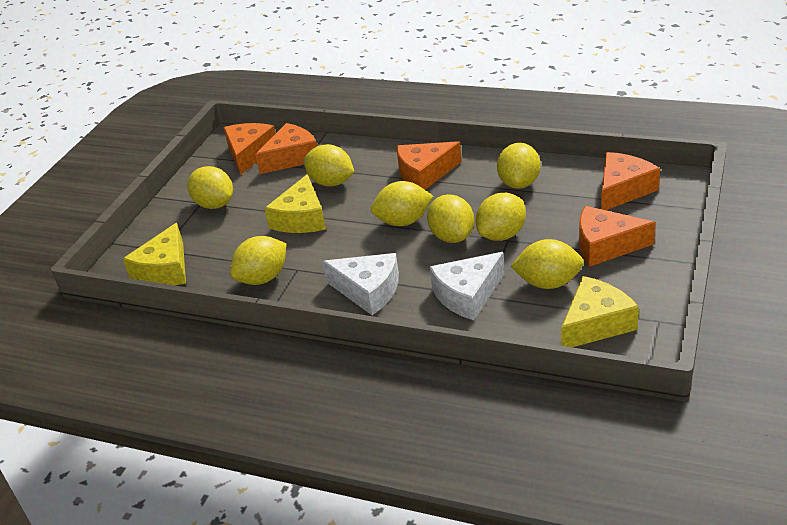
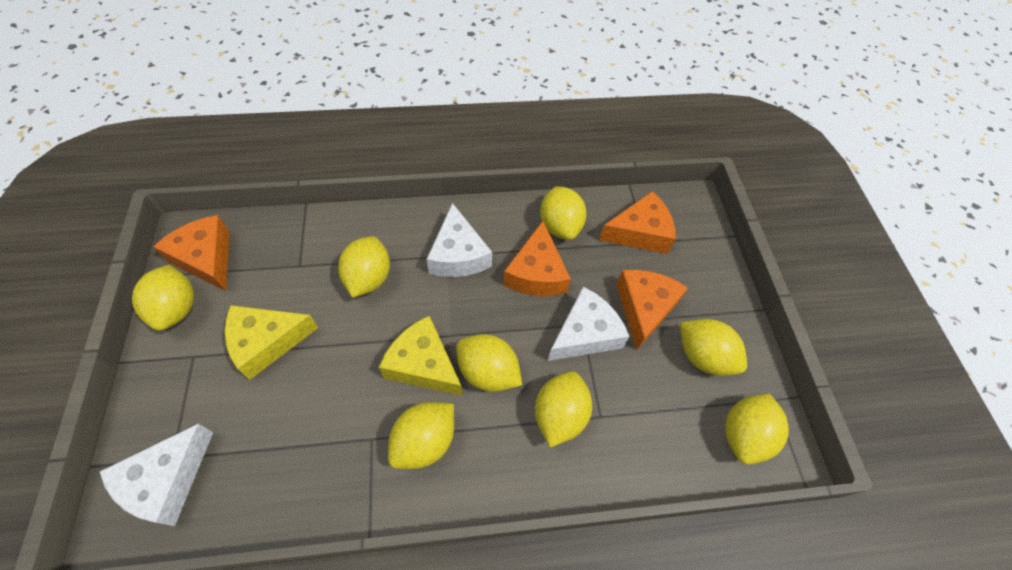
orange cheese: [223,123,276,175] [255,123,317,174] [396,141,462,190] [579,206,656,267] [601,152,660,210] = 5 -> [153,215,230,291] [503,221,571,296] [599,191,676,254] [616,270,688,350] = 4
white cheese: [322,253,399,315] [430,252,504,320] = 2 -> [99,424,213,526] [426,203,492,277] [548,287,630,361] = 3
yellow cheese: [123,223,186,285] [265,174,326,233] [561,276,639,347] = 3 -> [225,305,318,380] [379,316,462,396] = 2

